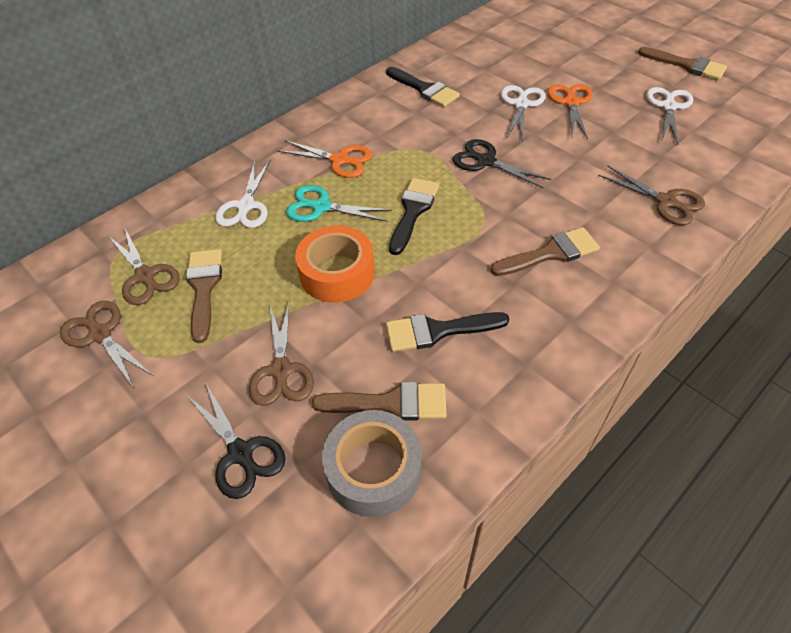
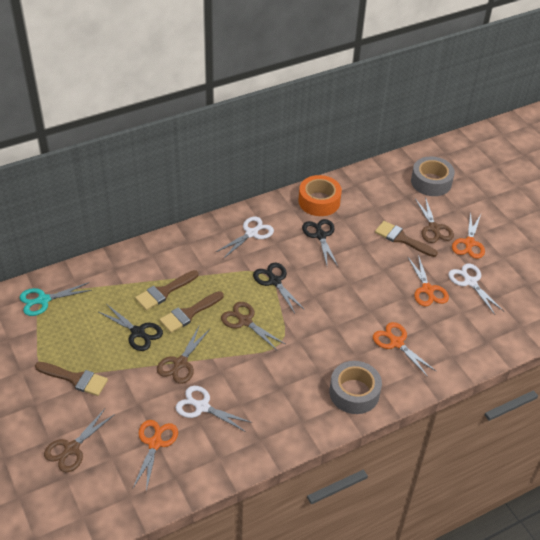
black brush: [386,67,460,107] [386,312,509,352] [389,178,439,255] = 3 -> none = 0
black scissors: [188,384,286,499] [453,139,551,189] = 2 -> [99,305,163,351] [253,263,305,313] [302,219,338,266] = 3
grey tape: [322,410,421,517] = 1 -> [329,361,382,414] [411,156,455,196] = 2
orange scissors: [277,140,373,178] [548,84,593,139] = 2 -> [133,420,178,491] [373,322,437,377] [407,255,449,307] [452,211,485,259] = 4

